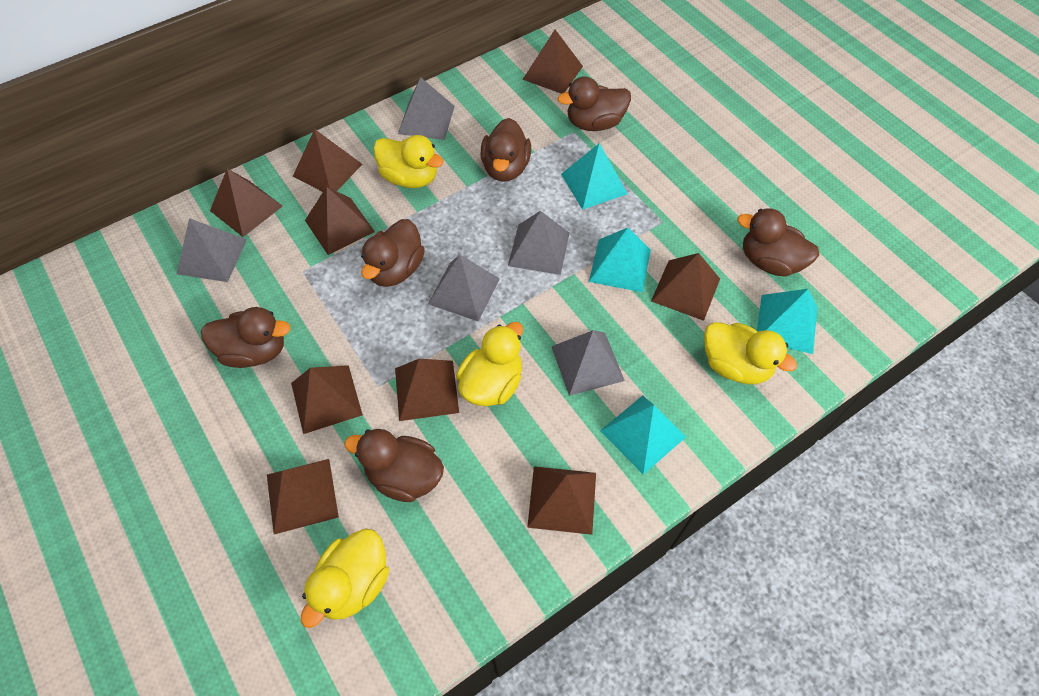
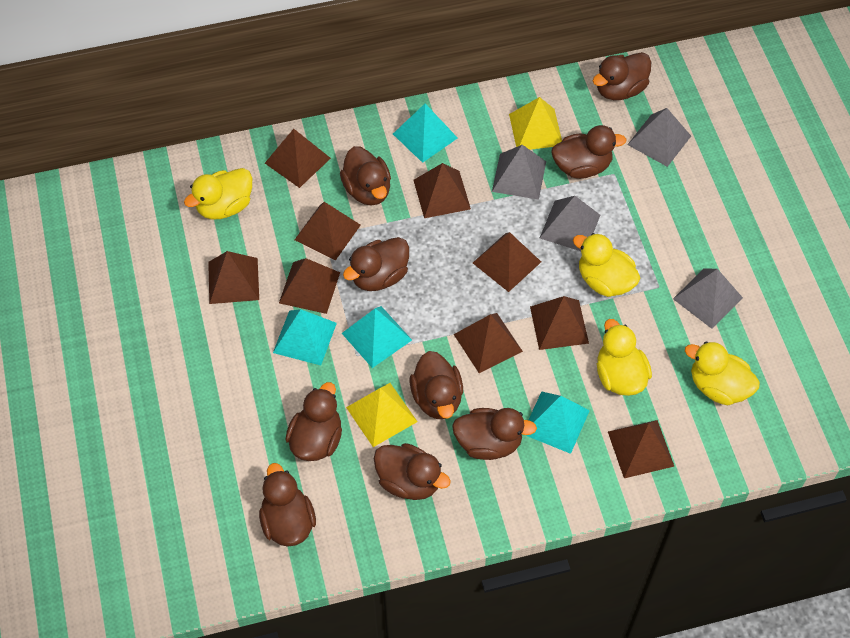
brown duck: [201,307,291,368] [344,429,444,502] [361,219,425,287] [480,118,531,182] [558,76,631,131] [737,208,819,277] = 6 -> [259,463,316,547] [285,382,342,461] [340,146,391,206] [343,237,409,291] [374,443,451,500] [409,351,463,419] [452,408,537,460] [551,125,627,179] [593,52,651,100] = 9
grey pyramid: [177,218,247,282] [398,77,455,140] [428,255,500,322] [508,211,570,275] [551,330,625,396] = 5 -> [492,145,546,200] [540,196,600,251] [627,108,691,167] [673,268,743,329] = 4
yellow pyramid: none = 0 -> [346,383,417,447] [509,97,562,150] = 2

